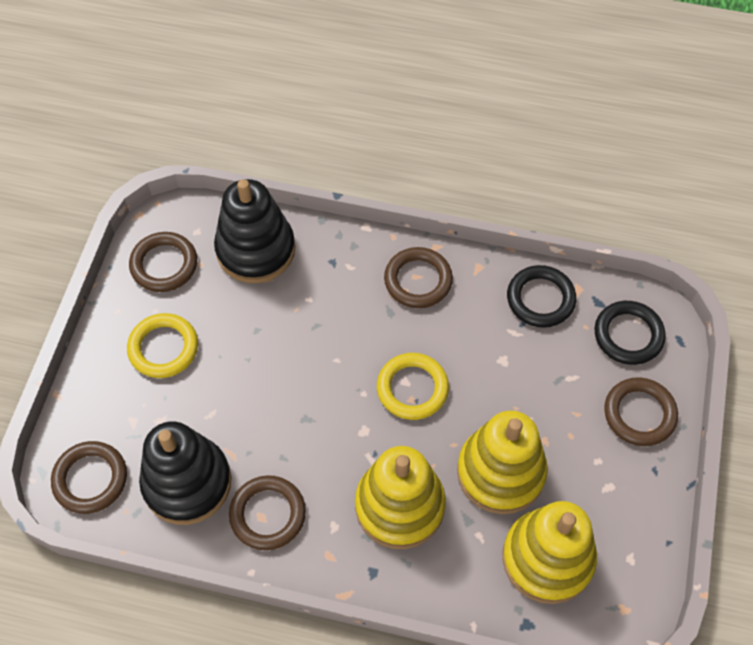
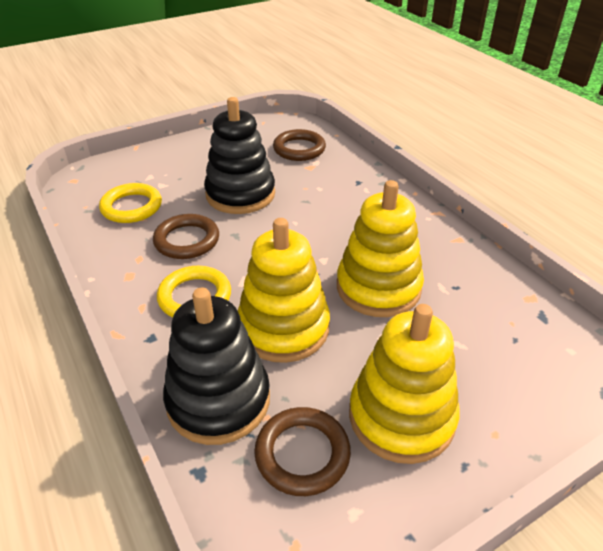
black ring: [507,265,576,328] [594,301,666,365] = 2 -> none = 0
brown ring: [51,441,127,514] [129,232,197,292] [229,475,306,550] [384,247,453,308] [604,377,678,446] = 5 -> [153,214,219,259] [254,407,351,496] [273,129,326,161] = 3

